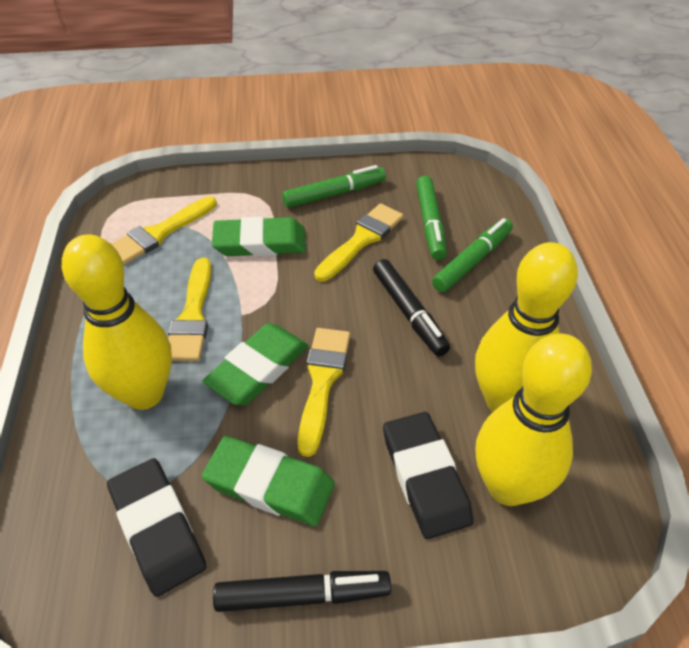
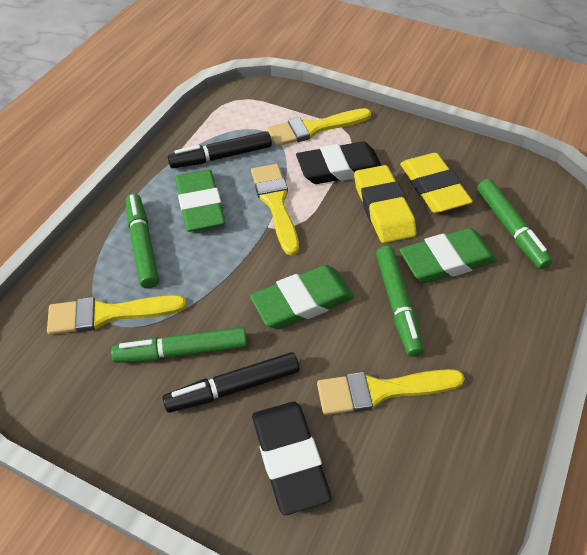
green marker: [282,165,386,208] [416,176,447,260] [432,218,513,292] = 3 -> [111,327,247,363] [126,193,159,289] [376,246,424,357] [477,179,552,269] = 4
yellow bowling pin: [62,234,172,410] [475,242,578,412] [475,334,592,506] = 3 -> none = 0
yellow eraser: none = 0 -> [354,165,416,243] [400,153,473,213] = 2

